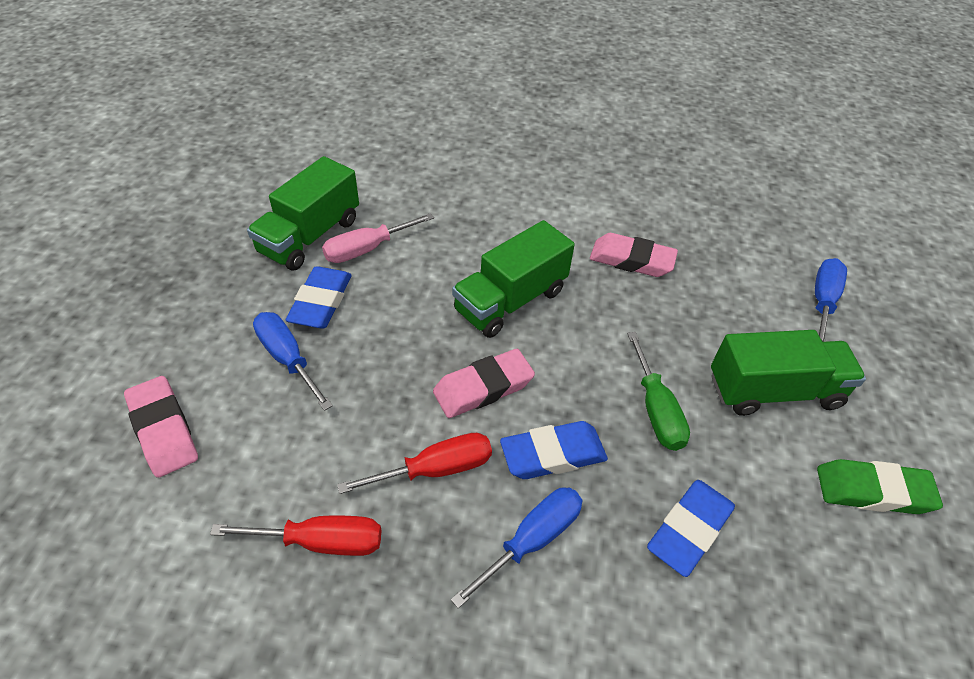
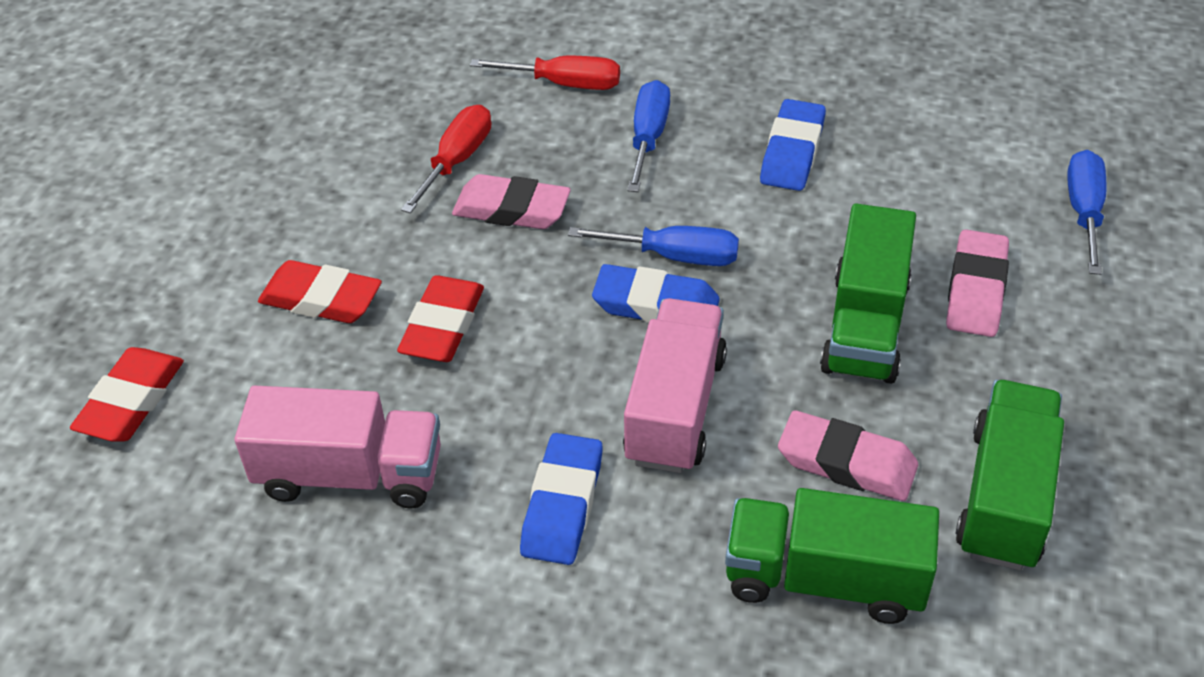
green eraser: [817,459,943,514] = 1 -> none = 0
green screwdriver: [627,332,690,451] = 1 -> none = 0
pink screwdriver: [322,213,434,263] = 1 -> none = 0
pink truck: none = 0 -> [235,386,441,509] [623,298,727,473] = 2
red eraser: none = 0 -> [70,347,184,441] [258,260,382,323] [397,275,484,362] = 3

